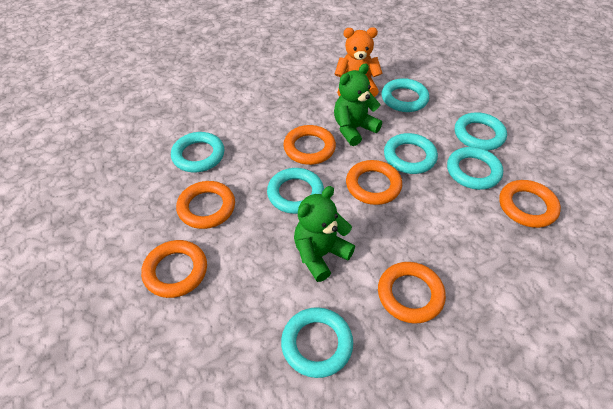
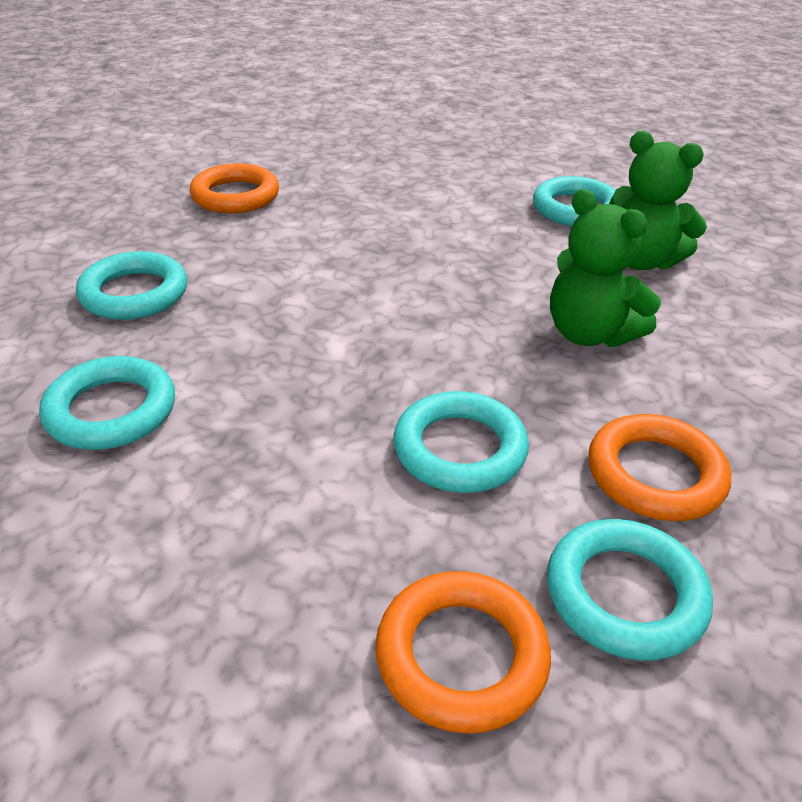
orange ring: [141,240,207,298] [176,181,235,229] [283,125,336,165] [346,160,402,205] [378,262,446,324] [499,180,561,228] = 6 -> [190,163,279,213] [375,571,551,734] [588,414,731,521] = 3
orange teddy bear: [334,27,382,97] = 1 -> none = 0
turquoise ring: [171,132,224,172] [267,168,324,214] [281,307,353,378] [381,78,429,112] [384,133,438,174] [447,147,503,190] [455,112,507,150] = 7 -> [39,356,175,450] [76,251,187,320] [393,391,529,493] [533,176,616,226] [547,519,713,661] = 5

